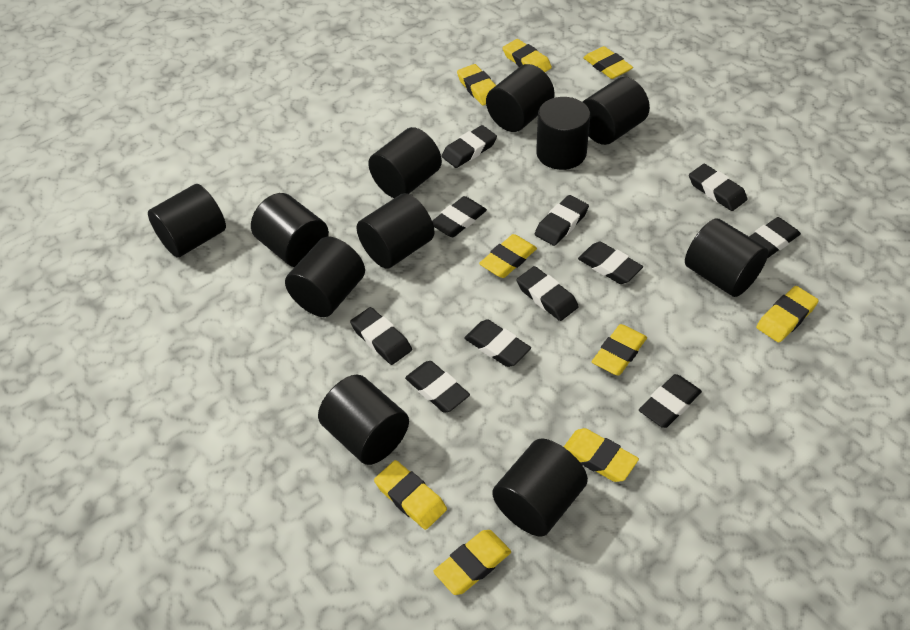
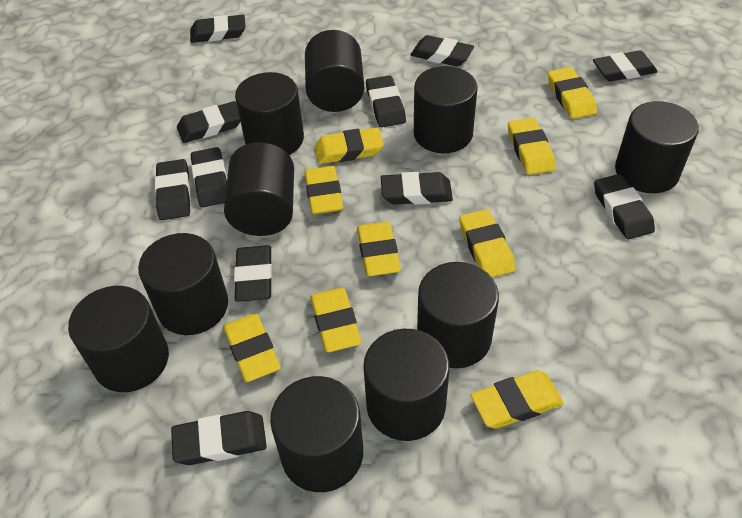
black cylinder: [148,184,226,257] [251,193,329,267] [285,237,365,317] [318,375,409,465] [357,193,435,269] [368,127,442,198] [486,64,555,132] [492,439,588,536] [536,97,590,170] [583,77,650,145] [685,218,768,297] = 11 -> [68,286,169,392] [138,233,228,335] [224,142,294,236] [235,72,304,155] [270,376,363,492] [305,30,364,112] [363,329,449,441] [414,66,478,153] [417,262,499,368] [615,101,699,193] = 10

